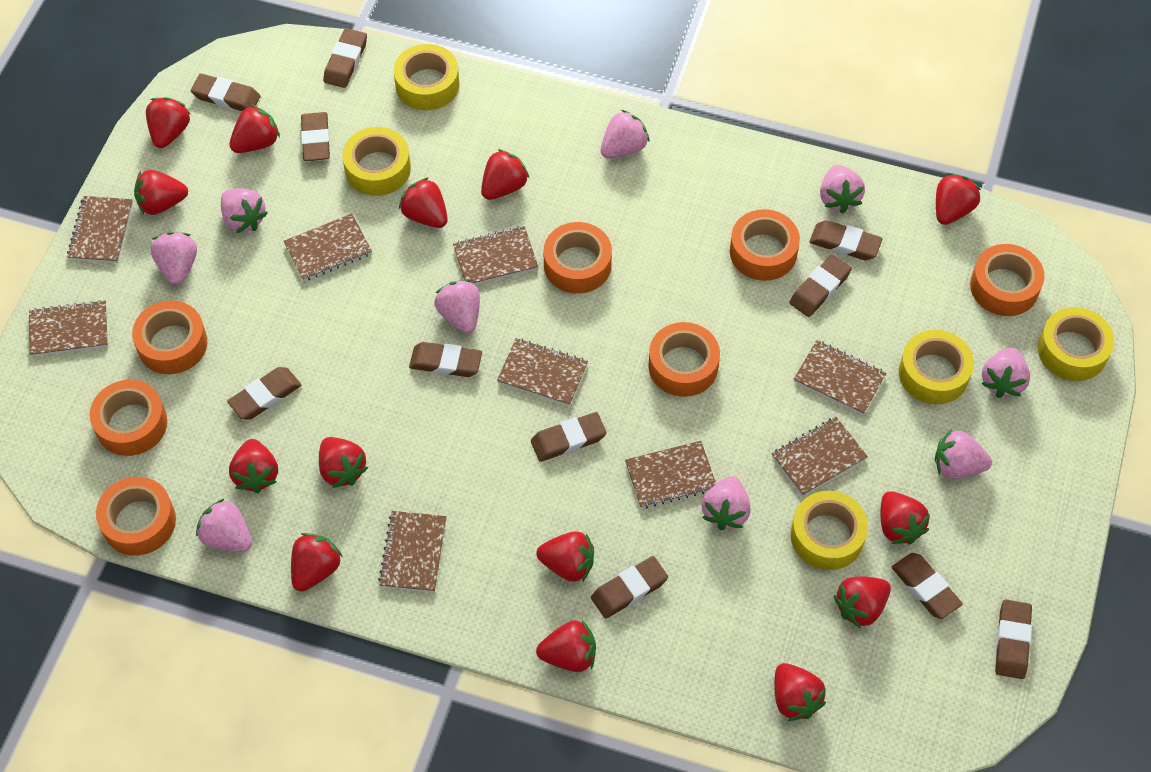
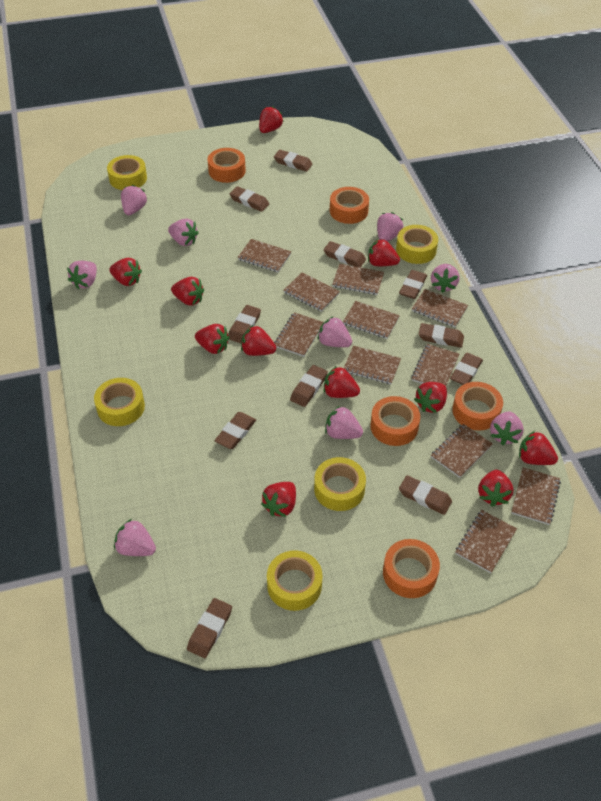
brown notebook: [29,300,108,357] [67,196,133,263] [284,214,372,281] [378,511,446,592] [453,226,538,285] [497,338,588,406] [625,441,716,508] [772,417,868,496] [794,340,886,415] = 9 -> [237,239,291,272] [274,312,324,357] [284,273,340,312] [332,264,384,295] [343,301,400,339] [344,346,401,384] [412,289,468,327] [412,344,459,386] [431,424,493,478] [455,510,517,573] [511,467,561,525] = 11
orange tape: [90,380,167,456] [96,477,176,556] [132,300,207,374] [543,222,612,294] [648,322,720,397] [730,209,800,281] [970,244,1045,316] = 7 -> [207,148,246,183] [330,187,369,224] [370,396,420,446] [383,539,440,598] [452,382,503,431] = 5
red strawberry: [134,170,188,215] [146,97,190,148] [229,105,280,153] [229,439,278,493] [291,533,343,592] [319,437,368,488] [399,177,448,228] [481,149,530,200] [536,532,594,582] [536,620,596,672] [774,663,826,721] [834,576,891,629] [880,491,930,544] [936,173,981,225] = 14 -> [109,258,142,286] [171,277,204,306] [195,324,229,354] [241,325,276,356] [259,106,283,133] [261,482,296,517] [324,366,360,398] [368,239,400,266] [414,382,447,413] [478,470,513,507] [519,431,558,465] = 11

